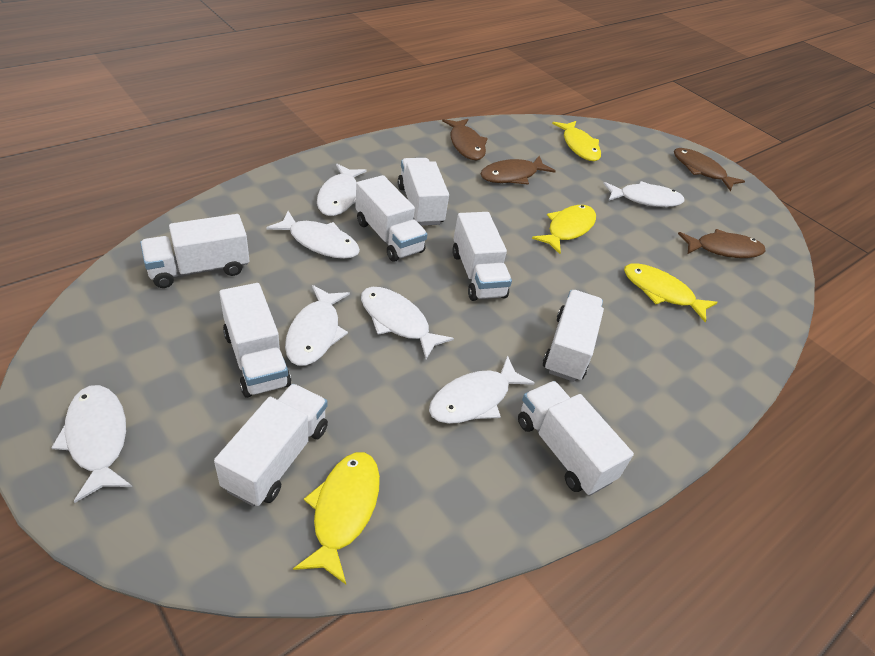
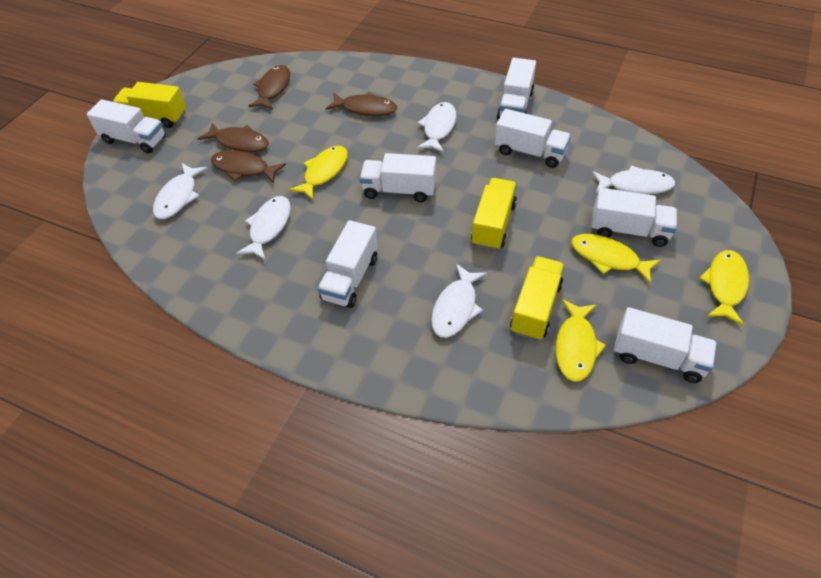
white fish: [51,385,132,503] [266,211,360,259] [285,285,350,366] [317,164,367,216] [361,287,454,359] [429,356,535,424] [603,181,684,207] = 7 -> [153,163,208,219] [236,196,291,260] [417,102,457,153] [431,264,487,338] [592,165,676,194] = 5
white truck: [140,214,250,288] [214,384,328,506] [219,283,291,398] [355,175,428,262] [398,158,449,226] [452,212,512,301] [518,381,634,495] [543,290,604,382] = 8 -> [87,99,166,154] [317,220,378,308] [360,153,436,202] [495,109,571,168] [497,58,536,120] [592,188,677,247] [614,307,717,383] = 7
yellow truck: none = 0 -> [113,82,186,128] [471,178,517,251] [510,256,564,341] = 3

